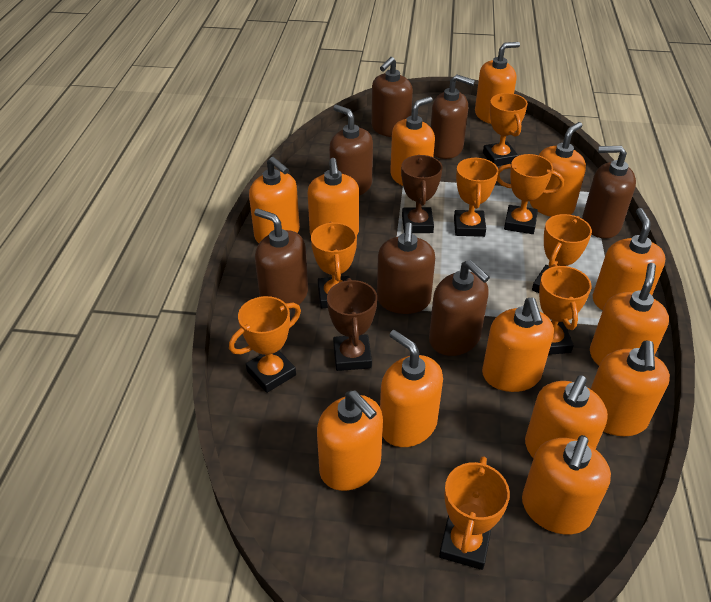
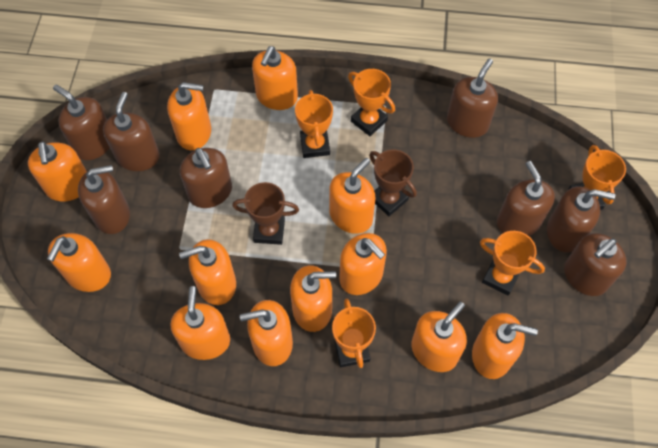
brown soap dispenser: [254,209,308,310] [329,105,373,196] [371,57,413,137] [377,222,435,314] [429,260,490,356] [430,75,475,159] [582,146,636,238] = 7 -> [53,85,110,160] [78,165,130,234] [103,92,160,171] [180,148,232,208] [447,59,498,138] [497,161,555,236] [547,186,615,252] [564,233,627,296] = 8
orange soap dispenser: [249,157,300,243] [308,158,359,235] [317,390,383,491] [380,330,443,447] [390,97,435,186] [475,42,520,124] [482,297,554,392] [522,435,611,535] [525,375,608,458] [530,122,586,217] [590,263,669,365] [591,341,670,436] [593,208,666,310] = 13 -> [28,142,87,201] [47,233,111,292] [167,82,211,150] [171,286,230,360] [179,239,236,305] [240,300,293,366] [252,46,298,110] [290,265,336,332] [330,158,375,234] [339,233,387,295] [411,302,467,372] [472,313,538,379] = 12
orange trophy: [229,296,301,393] [311,221,357,308] [439,456,510,570] [454,158,498,237] [483,93,528,166] [497,154,564,234] [532,214,592,293] [539,264,591,355] = 8 -> [295,90,333,158] [332,299,376,368] [348,69,395,136] [480,231,545,296] [568,145,626,210] = 5

